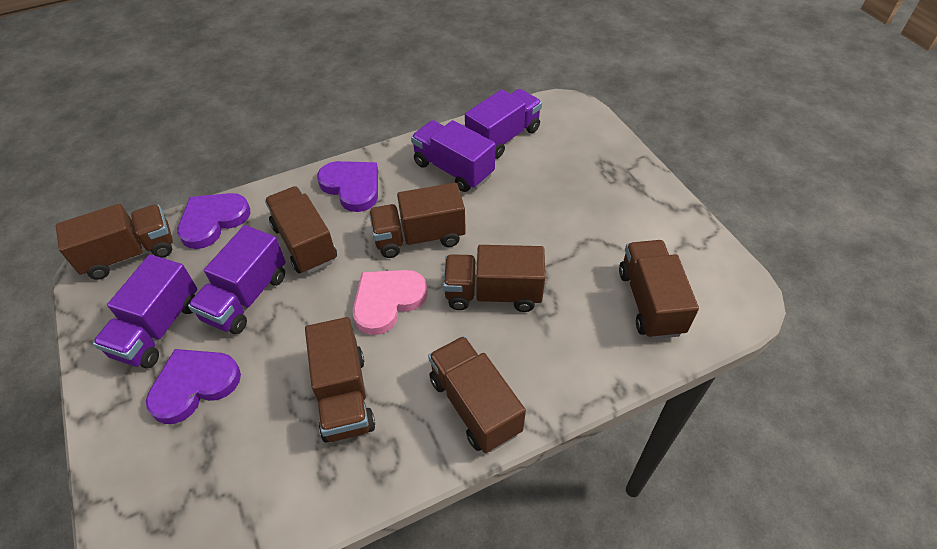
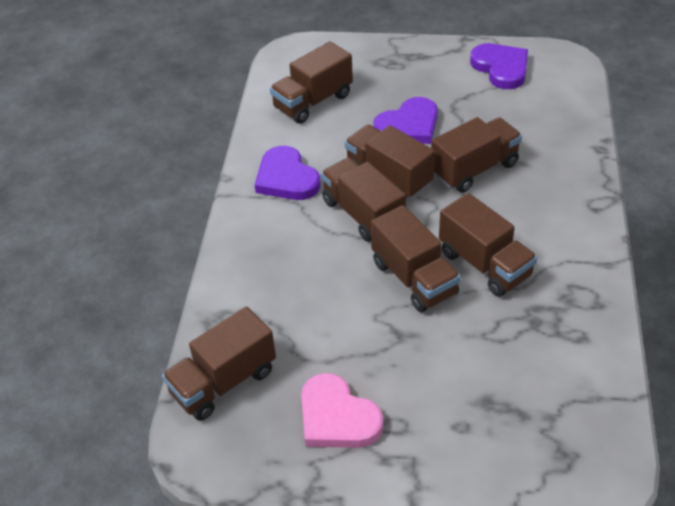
purple truck: [93,255,197,368] [188,225,286,334] [411,120,496,192] [465,89,542,159] = 4 -> none = 0

